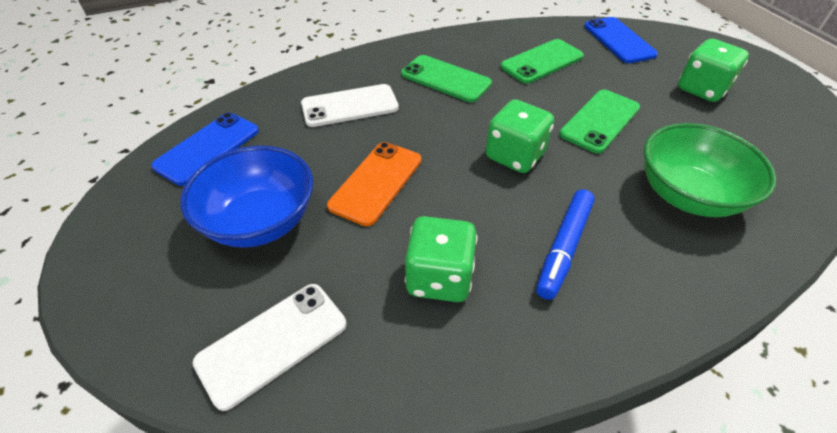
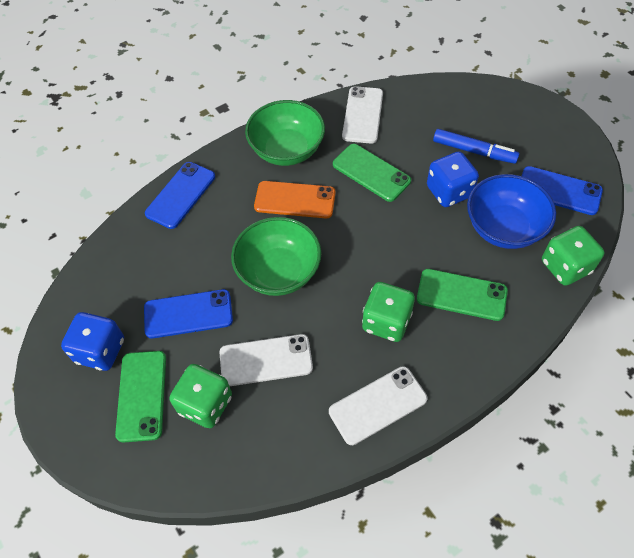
blue dice: none = 0 -> [61,312,124,371] [427,152,479,207] = 2
blue phone: [151,113,259,186] [584,17,658,63] = 2 -> [144,289,233,338] [145,162,215,229] [522,166,603,215] = 3
green bowl: [644,123,776,217] = 1 -> [231,217,322,296] [245,100,325,166] = 2
white phone: [193,284,346,411] [301,84,399,127] = 2 -> [219,334,313,386] [329,366,427,445] [342,86,383,144] = 3

